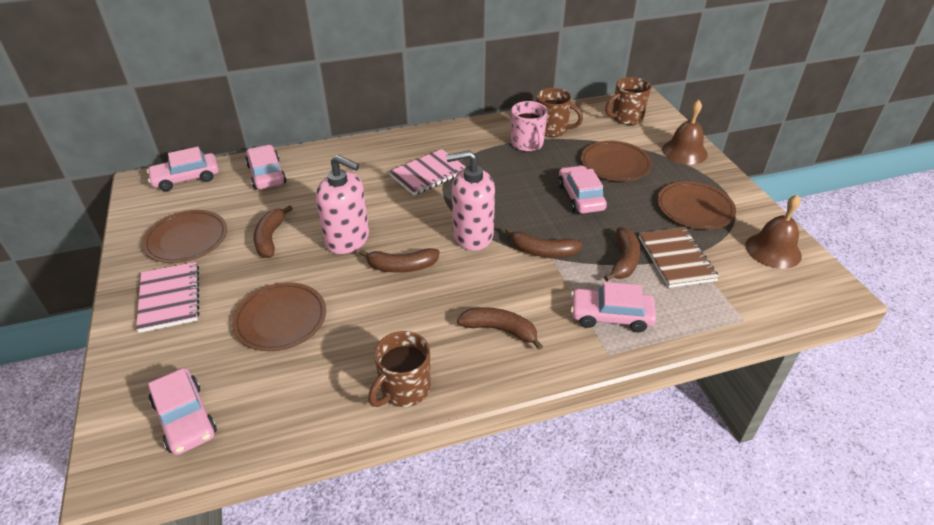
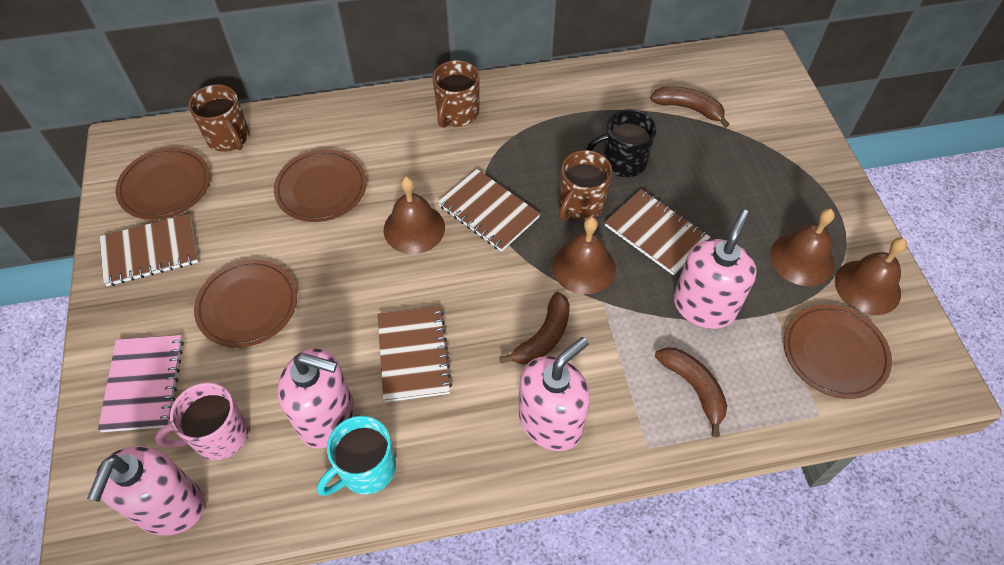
black mug: none = 0 -> [586,109,657,177] = 1
brown banana: [254,205,293,258] [359,248,440,273] [457,307,543,350] [505,227,582,258] [604,227,640,281] = 5 -> [499,292,570,365] [650,86,730,128] [655,347,727,437] = 3
brown bell: [662,100,708,165] [746,195,802,269] = 2 -> [384,177,445,254] [552,217,616,294] [770,208,835,286] [835,238,907,315] = 4
brown notebook: [639,227,719,288] = 1 -> [100,214,198,286] [378,306,452,402] [438,169,540,252] [605,189,711,275] = 4
pink car: [147,147,219,191] [148,368,217,455] [245,145,286,189] [558,165,607,214] [571,282,656,332] = 5 -> none = 0
pink notebook: [136,262,199,333] [389,149,466,195] = 2 -> [98,335,184,432] = 1
pink soap dispenser: [316,155,369,254] [446,150,495,251] = 2 -> [87,446,205,536] [278,348,355,449] [519,337,590,451] [674,210,757,329] = 4
turquoise mug: none = 0 -> [317,416,396,496] = 1

